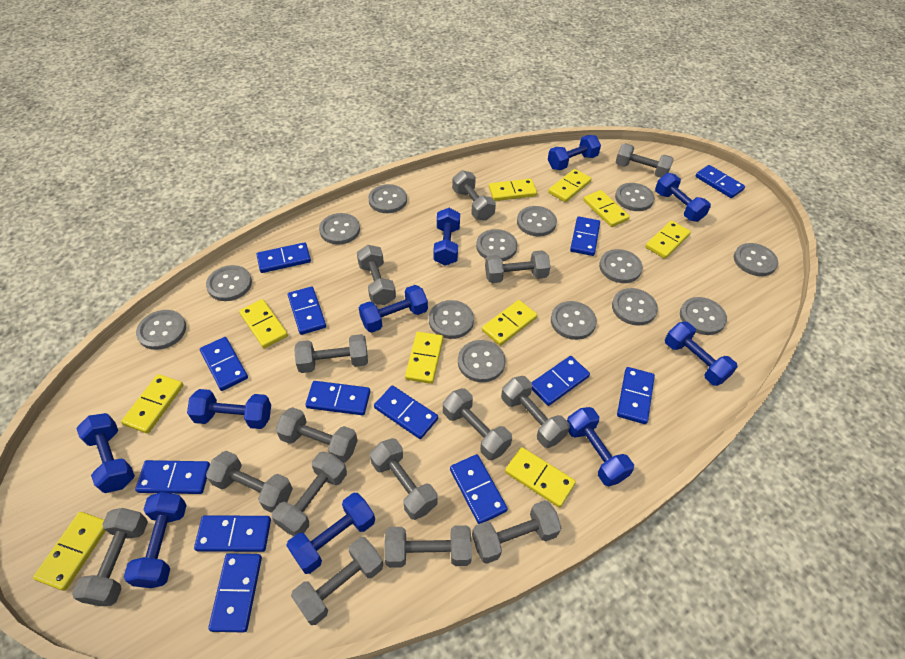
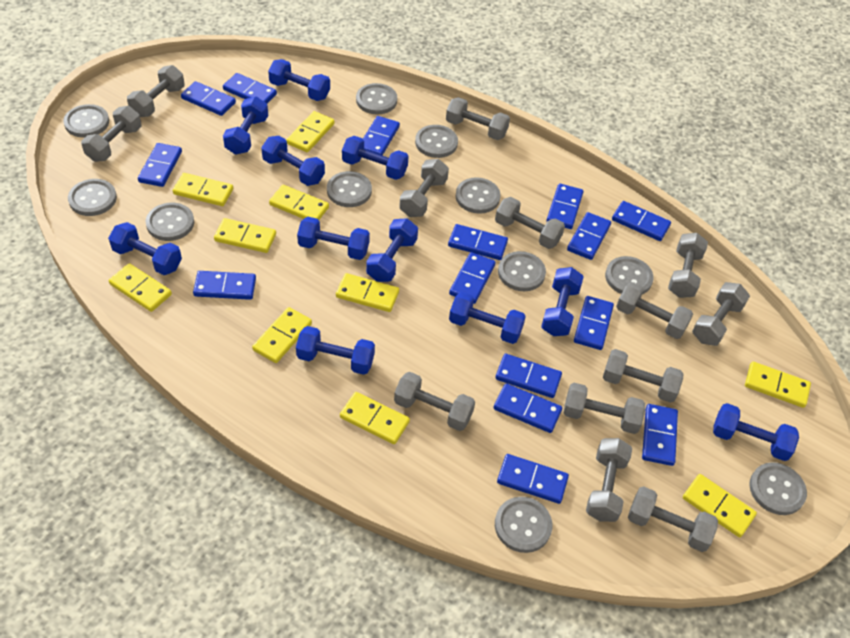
blue domino: [135,460,210,494] [194,515,271,552] [200,337,248,391] [208,553,262,633] [257,242,311,273] [288,287,326,335] [305,381,370,415] [374,386,438,439] [450,454,508,524] [531,356,590,406] [570,216,600,256] [617,367,655,424] [695,165,745,198] = 13 -> [138,143,182,187] [181,81,236,116] [193,271,256,300] [223,73,277,103] [363,116,400,156] [448,224,508,260] [449,252,496,304] [494,383,562,433] [495,354,562,398] [497,454,569,504] [546,183,584,229] [567,212,611,260] [574,296,614,350] [612,201,671,241] [642,404,678,466] = 15
blue dumbbell: [76,413,135,493] [124,492,187,588] [187,389,271,429] [286,493,375,574] [359,285,428,333] [433,208,460,266] [548,135,601,170] [567,407,634,486] [655,173,711,222] [665,322,738,386] = 10 -> [108,222,182,275] [223,96,268,155] [261,136,325,186] [268,59,330,101] [296,326,375,375] [297,217,370,260] [342,136,409,180] [366,218,418,282] [449,292,526,344] [541,267,584,336] [713,403,799,461] = 11
grey button: [136,310,186,350] [206,265,252,301] [319,213,360,245] [368,184,407,213] [429,300,474,339] [458,340,505,382] [476,229,517,261] [517,206,557,236] [551,301,597,340] [599,249,643,283] [612,288,658,326] [615,183,654,211] [680,297,727,335] [734,243,778,276] = 14 -> [63,104,109,138] [68,179,117,216] [146,203,194,241] [327,171,372,207] [356,83,397,114] [415,125,458,158] [456,178,501,214] [495,497,552,553] [498,251,546,291] [605,256,654,295] [749,462,807,515] = 11
grey dumbbell: [72,508,148,606] [206,451,293,513] [272,452,347,536] [276,407,358,463] [291,537,383,625] [294,334,368,373] [357,245,396,305] [370,438,437,520] [385,525,472,568] [443,388,512,460] [452,170,496,221] [472,500,561,564] [485,250,550,283] [501,376,570,448] [615,143,674,178] = 15 -> [81,106,142,162] [127,65,185,117] [394,372,475,431] [399,159,449,217] [446,97,510,140] [495,197,565,249] [563,383,645,434] [586,438,632,522] [603,349,683,403] [616,282,693,339] [628,487,718,552] [668,233,708,298] [692,282,750,346] = 13

